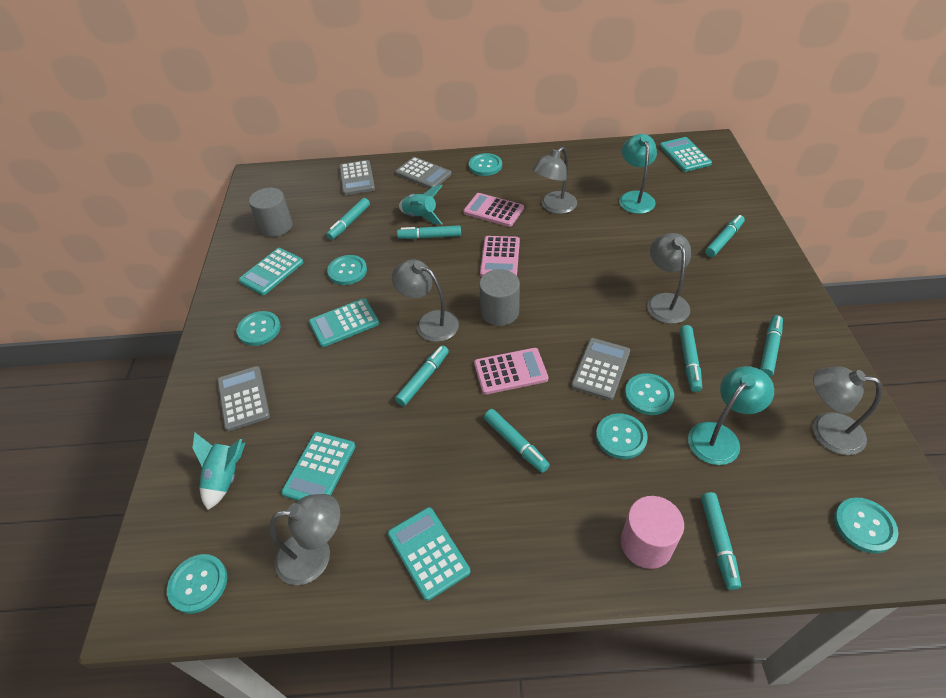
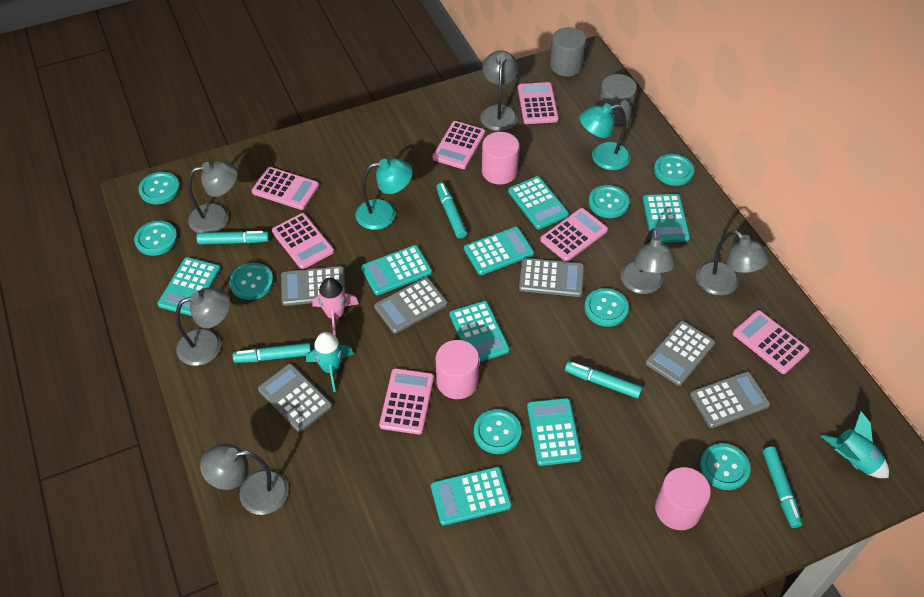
grey calculator: [217,366,270,431] [339,160,375,195] [395,157,452,189] [571,338,630,400] = 4 -> [258,364,332,432] [281,266,346,306] [374,277,448,334] [519,258,584,297] [646,321,715,386] [690,371,770,428] = 6
grey lamp: [269,494,340,585] [392,260,459,342] [532,147,577,214] [647,233,691,324] [813,366,882,455] = 5 -> [175,288,230,366] [188,161,238,233] [200,444,289,515] [480,50,518,131] [621,229,676,294] [696,230,769,296] = 6
pink calculator: [463,193,524,227] [474,348,548,395] [480,236,520,277] = 3 -> [252,167,319,210] [272,213,334,269] [379,368,434,435] [432,121,485,169] [518,82,559,124] [540,208,608,262] [733,310,809,374] = 7
pink cylinder: [621,496,684,569] = 1 -> [435,340,479,399] [482,132,519,184] [655,467,711,530] = 3
pink rocket: none = 0 -> [312,278,359,337] = 1
turquoise button: [167,554,227,614] [236,311,281,346] [327,255,367,285] [469,153,502,176] [596,413,648,459] [625,373,674,415] [834,498,898,553] = 7 -> [134,221,178,256] [138,172,180,204] [230,263,273,300] [474,409,522,454] [584,288,629,327] [589,185,630,218] [654,154,694,186] [700,443,751,490] = 8
turquoise calculator: [238,248,304,295] [281,432,356,501] [309,298,379,347] [388,507,470,601] [660,137,712,172] = 5 -> [158,257,221,316] [361,245,432,295] [431,467,512,526] [449,301,510,362] [464,227,534,275] [508,176,569,229] [527,398,582,466] [643,194,690,243] = 8
turquoise marker: [326,198,370,240] [395,345,449,406] [397,225,461,239] [484,409,550,473] [680,325,702,392] [701,492,741,590] [705,215,745,257] [760,315,783,377] = 8 -> [197,231,269,245] [233,343,311,363] [436,183,467,239] [565,361,642,398] [763,446,802,528] = 5

